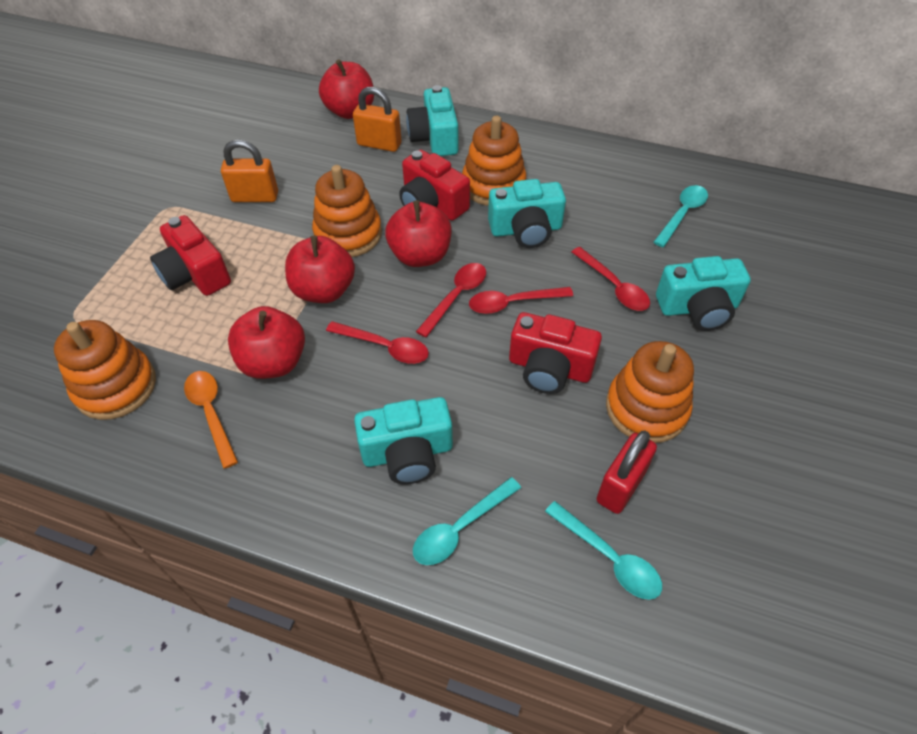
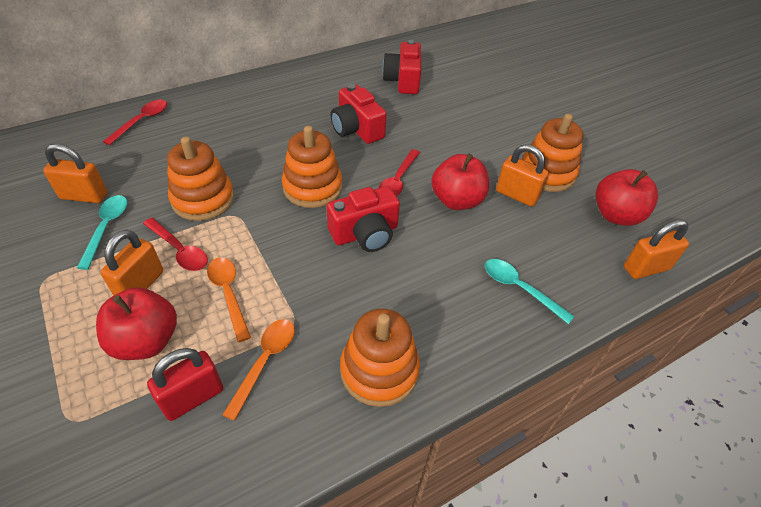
orange padlock: [221,140,278,202] [353,87,402,152] = 2 -> [43,144,107,203] [100,230,163,296] [496,144,548,207] [624,219,689,279] = 4
orange spoon: [184,371,238,469] = 1 -> [207,257,251,342] [222,319,295,421] = 2
red apple: [228,306,305,379] [285,236,355,303] [319,59,374,119] [385,200,451,267] = 4 -> [96,287,177,360] [431,154,489,210] [595,169,658,226] = 3
red spoon: [326,321,429,364] [416,263,486,338] [469,287,573,314] [572,247,650,311] = 4 -> [103,100,167,145] [143,218,208,271] [378,149,420,196] = 3
turquoise camera: [354,397,453,484] [406,85,459,156] [488,179,566,248] [656,256,751,331] = 4 -> none = 0
turquoise spoon: [413,477,521,565] [545,501,662,600] [653,185,708,247] = 3 -> [77,195,127,270] [485,259,575,324] = 2

